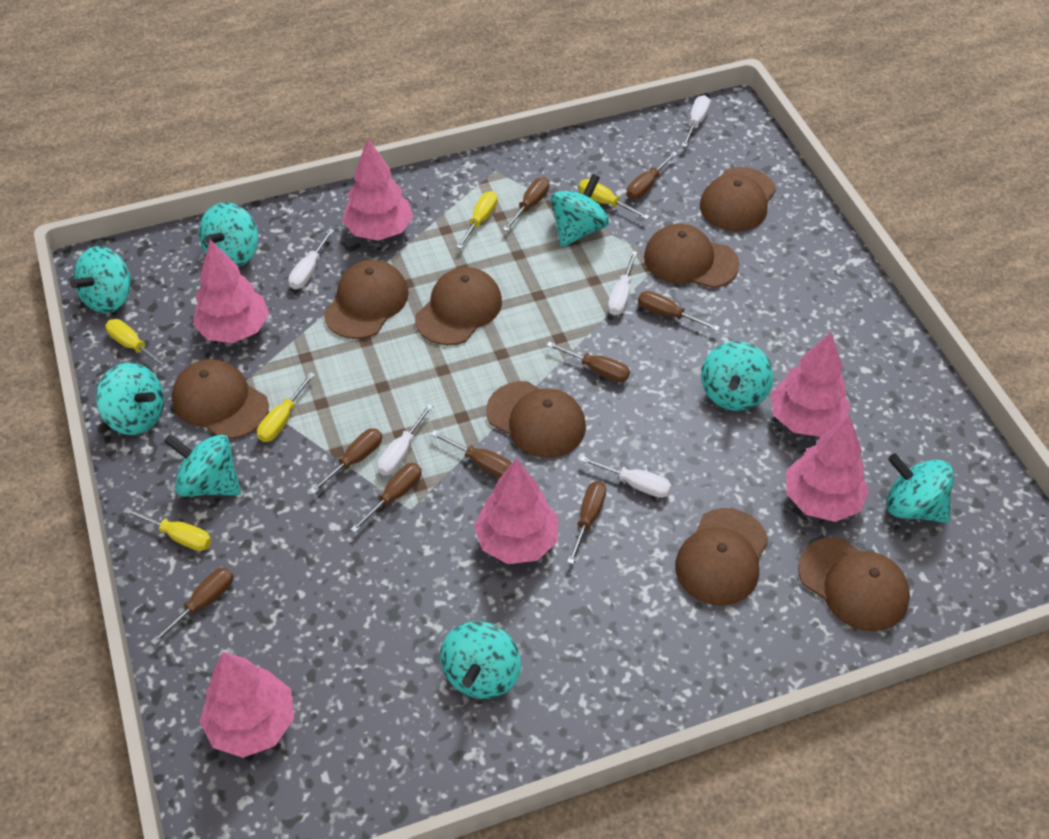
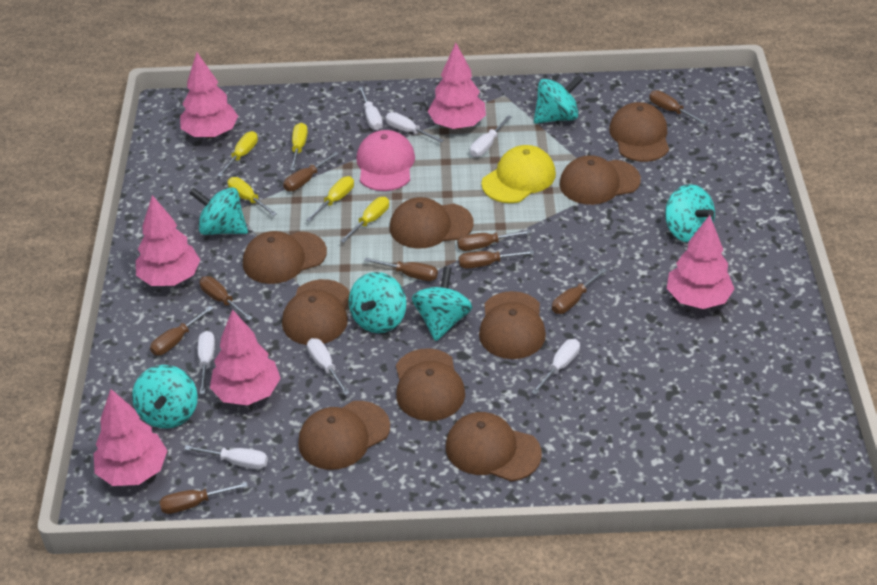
brown cap: [172,359,269,439] [324,260,409,339] [415,267,502,345] [486,381,586,458] [644,224,739,288] [675,508,768,606] [700,167,776,231] [798,537,910,631] = 8 -> [243,231,327,284] [282,279,350,345] [298,401,390,470] [390,197,474,248] [396,348,465,421] [446,412,542,482] [479,291,546,359] [560,155,641,205] [609,102,669,162] = 9
pink cap: none = 0 -> [356,130,415,191] = 1
turquoise spinning top: [70,246,131,313] [96,363,164,435] [164,434,241,497] [199,202,258,267] [440,621,521,699] [551,174,609,247] [701,341,773,411] [886,453,954,523] = 8 -> [132,365,198,429] [189,187,248,235] [349,272,406,333] [412,267,473,341] [534,75,584,124] [665,184,715,243] = 6
white screwdriver: [288,229,334,289] [377,404,433,476] [579,456,671,498] [608,251,637,315] [682,95,710,147] = 5 -> [184,445,268,469] [198,331,215,394] [307,338,349,395] [358,86,383,130] [385,112,444,143] [470,115,512,157] [531,339,580,395] = 7
yellow cap: none = 0 -> [481,145,556,203] = 1

